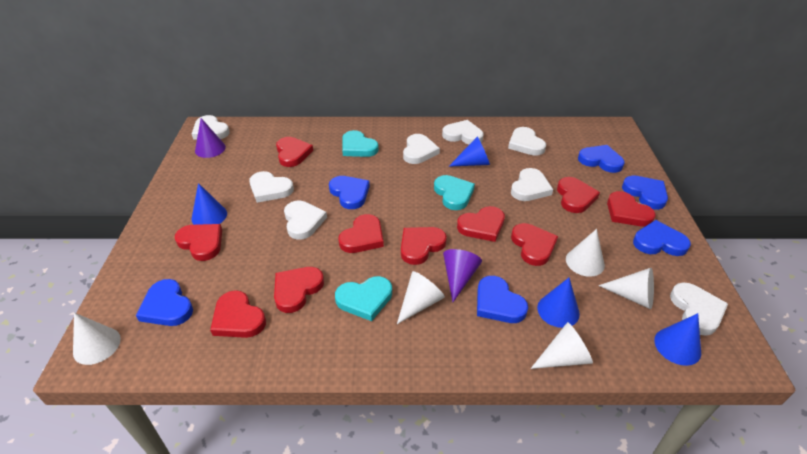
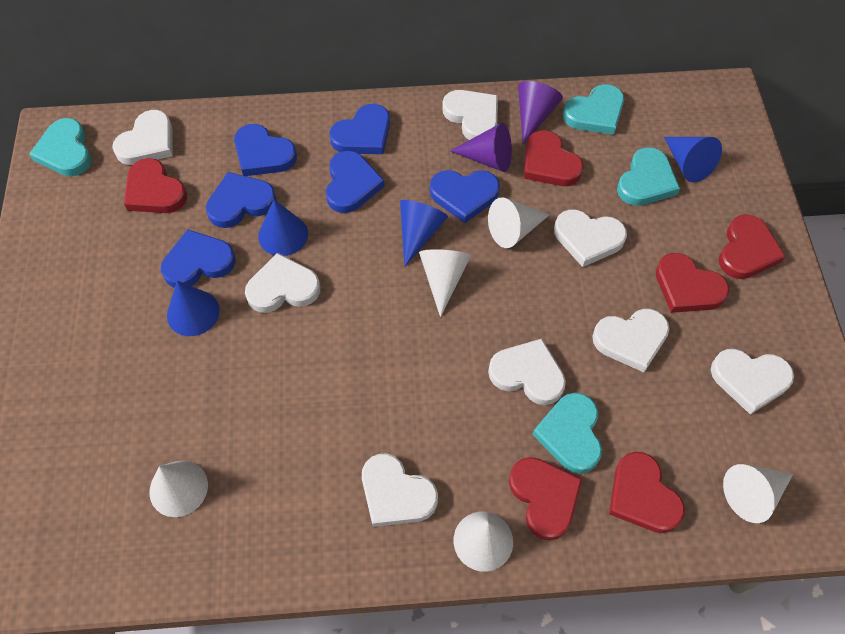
red heart: [175,224,222,261] [210,290,266,338] [274,267,324,313] [276,137,313,167] [338,214,384,253] [401,227,447,265] [457,206,505,242] [511,223,558,266] [557,177,600,213] [607,191,656,227] = 10 -> [124,158,187,213] [509,457,582,541] [524,130,583,186] [609,452,685,533] [656,253,729,313] [719,214,786,279] = 6
turquoise heart: [335,276,392,321] [342,130,379,157] [434,175,475,210] = 3 -> [29,118,92,176] [532,393,602,474] [563,84,624,135] [617,147,680,206] = 4

